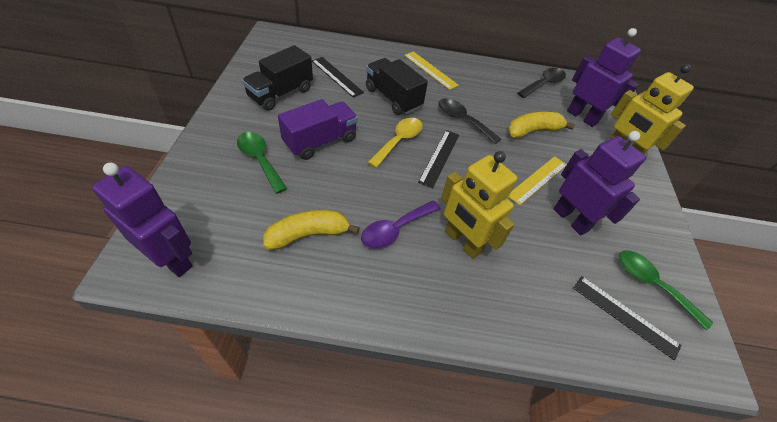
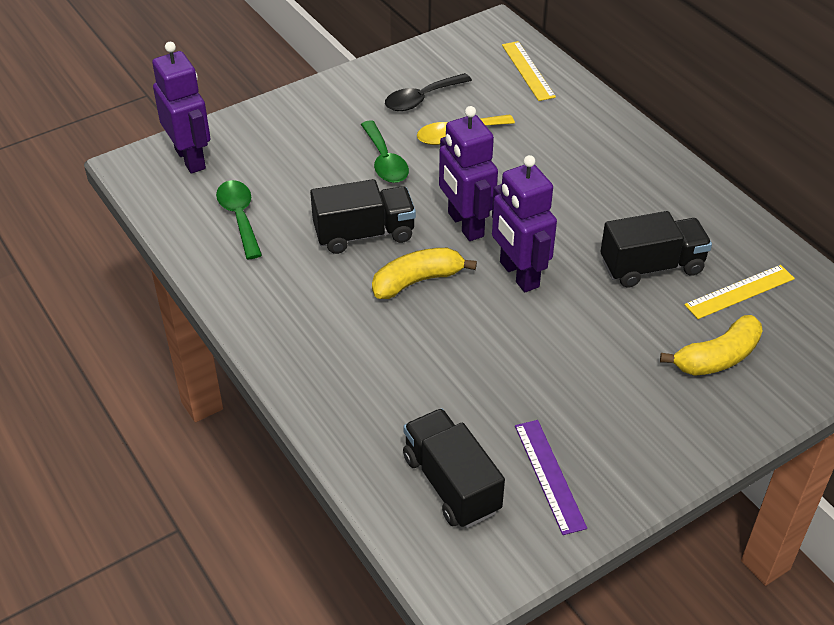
black ruler: [312,57,364,98] [418,130,460,188] [573,276,682,360] = 3 -> none = 0
black spoon: [439,98,501,144] [517,68,566,98] = 2 -> [385,73,472,111] = 1
black truck: [242,45,313,111] [366,58,428,115] = 2 -> [310,179,416,254] [403,408,505,528] [600,211,712,288] = 3
purple ruler: none = 0 -> [515,420,587,535] = 1
purple spoon: [361,200,441,249] = 1 -> none = 0
purple truck: [278,99,358,160] = 1 -> none = 0
yellow robot: [441,151,517,259] [610,64,694,154] = 2 -> none = 0

